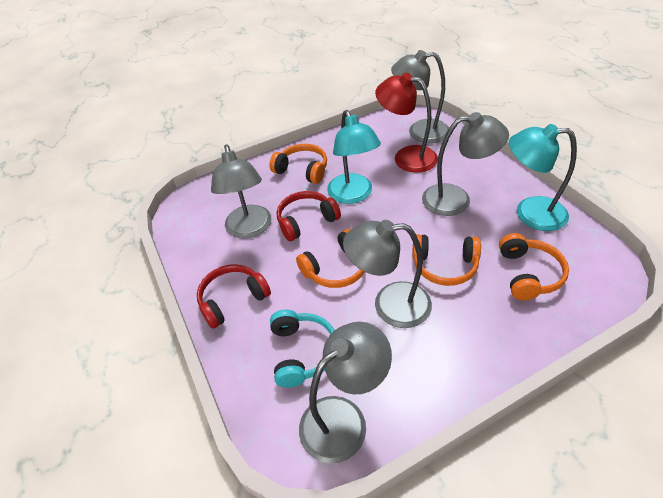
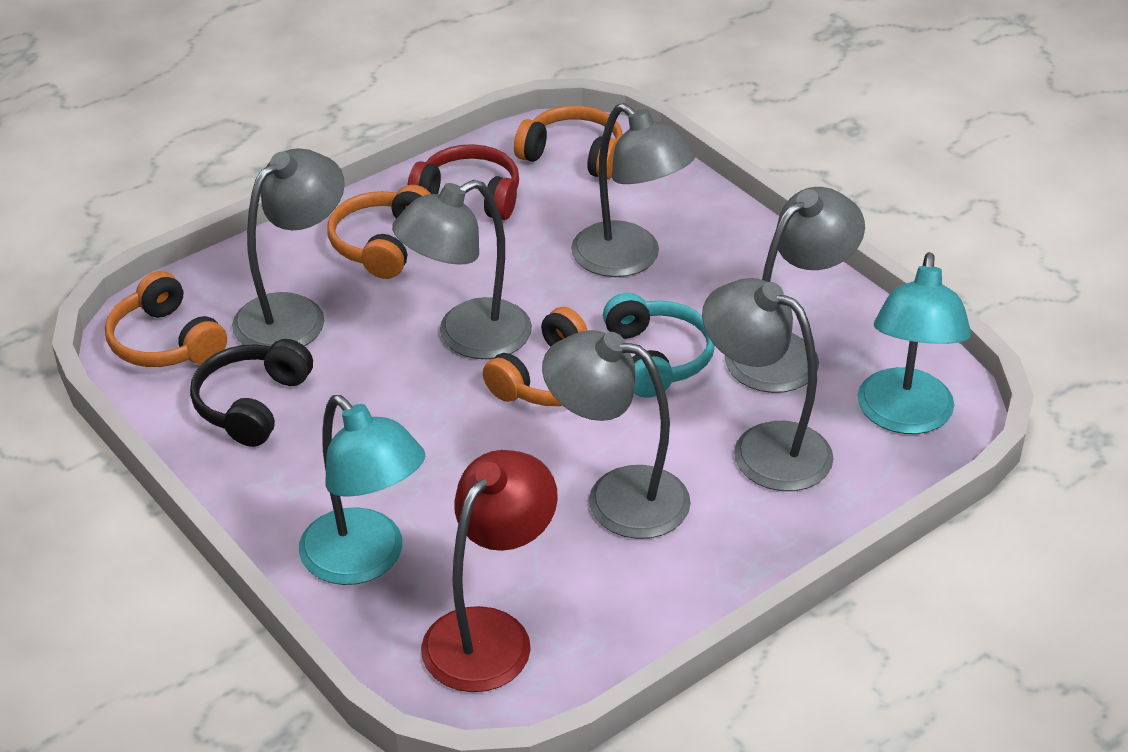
black headphones: none = 0 -> [190,339,313,447] = 1
grey lamp: [211,144,271,238] [299,322,392,464] [343,220,432,328] [391,50,449,143] [422,112,509,216] = 5 -> [232,148,345,346] [392,180,532,359] [542,330,691,539] [571,103,696,277] [702,278,834,491] [725,187,865,393] = 6
red headphones: [197,264,271,329] [277,191,341,241] = 2 -> [408,144,519,220] = 1

